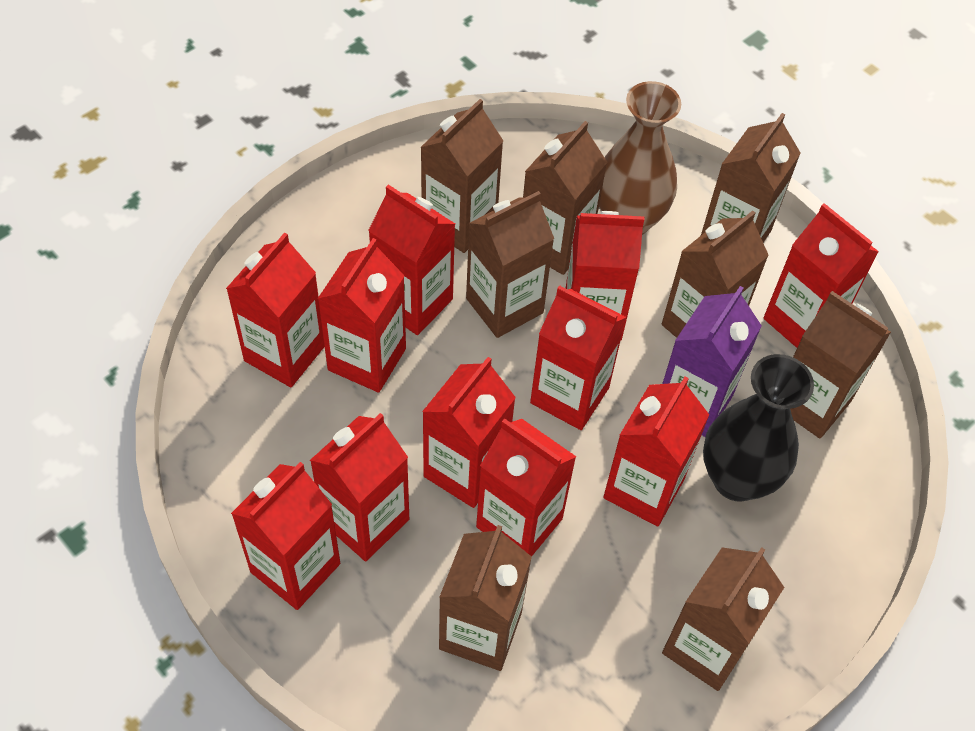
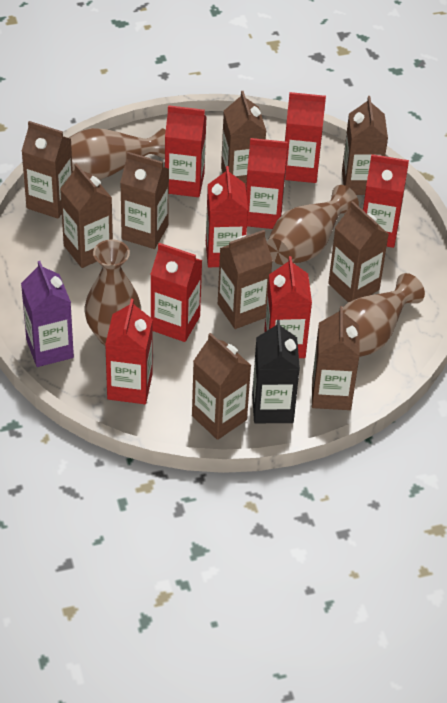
black carton: none = 0 -> [252,320,300,423] = 1
black vase: [703,354,814,502] = 1 -> none = 0
brown carton: [420,99,503,253] [439,525,532,671] [466,191,554,338] [523,121,607,275] [662,210,769,338] [662,547,784,691] [701,113,801,242] [790,291,891,438] = 8 -> [21,121,73,219] [60,163,113,268] [120,152,169,249] [192,333,251,440] [218,230,273,329] [221,91,266,186] [312,306,360,410] [328,201,388,302] [342,96,388,195] = 9
brown vase: [599,81,681,235] = 1 -> [70,128,166,180] [85,239,141,345] [267,185,359,265] [343,273,425,357] = 4
red carton: [226,233,325,387] [231,462,340,610] [310,413,409,561] [318,238,406,393] [368,185,455,335] [422,357,516,508] [476,419,576,556] [530,285,626,430] [566,211,644,340] [603,376,709,526] [763,203,879,348] = 11 -> [105,299,153,404] [150,243,203,342] [165,105,207,197] [206,166,248,267] [246,138,288,229] [264,256,312,358] [285,92,326,183] [363,154,409,248] = 8

